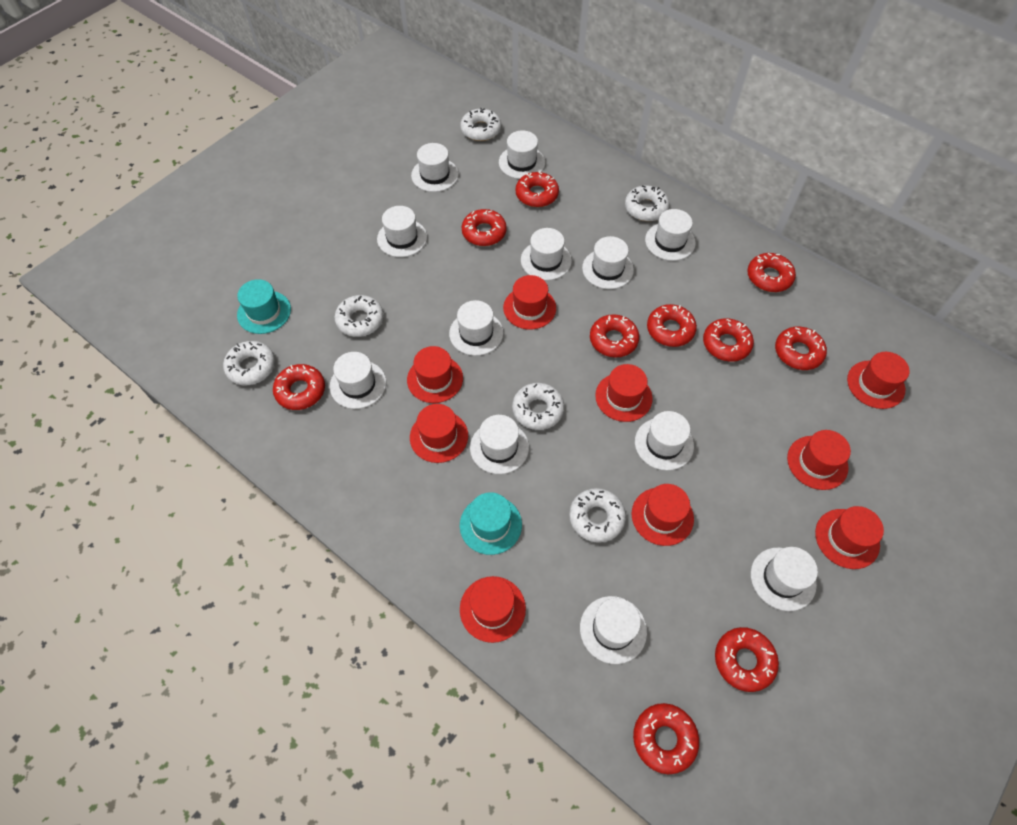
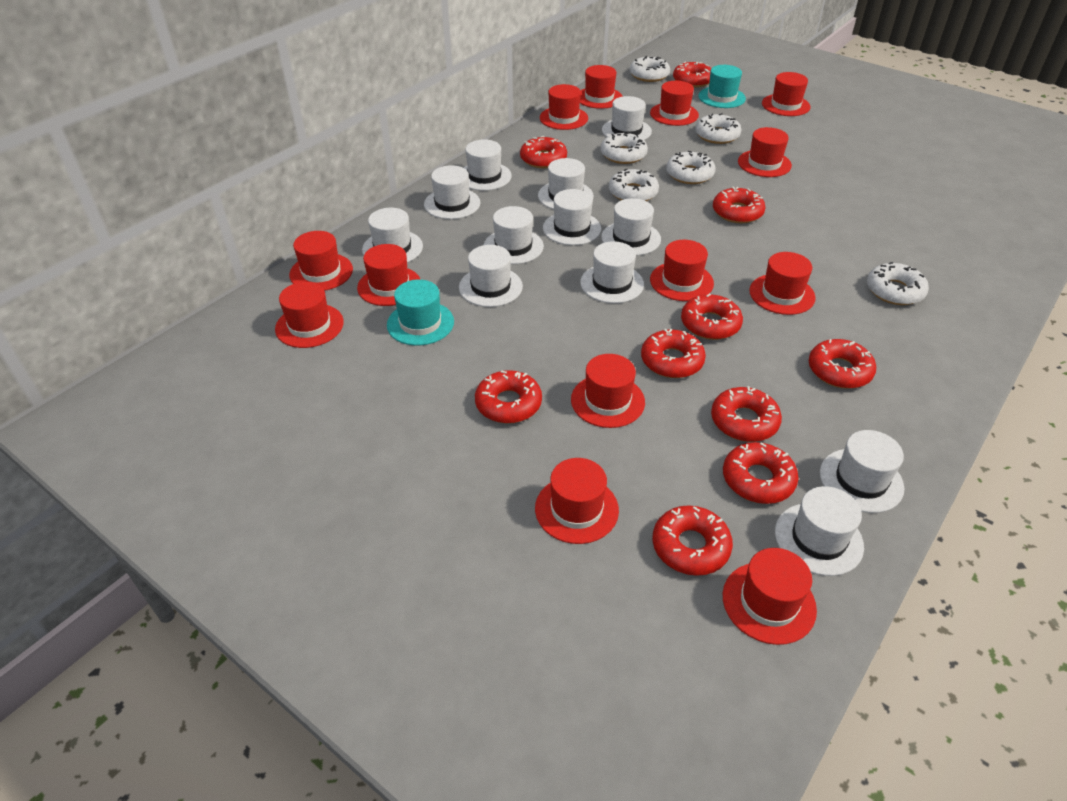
red hat: [407,346,463,403] [410,404,468,463] [460,576,526,643] [503,275,556,330] [595,364,653,422] [631,484,694,546] [787,430,851,490] [815,506,884,569] [847,352,910,409] = 9 -> [275,282,344,348] [289,231,353,291] [357,244,420,306] [535,458,619,544] [540,84,588,130] [571,354,645,428] [580,65,623,109] [650,81,699,126] [650,240,714,301] [723,548,817,645] [738,127,792,177] [749,252,816,315] [762,72,810,116] = 13

